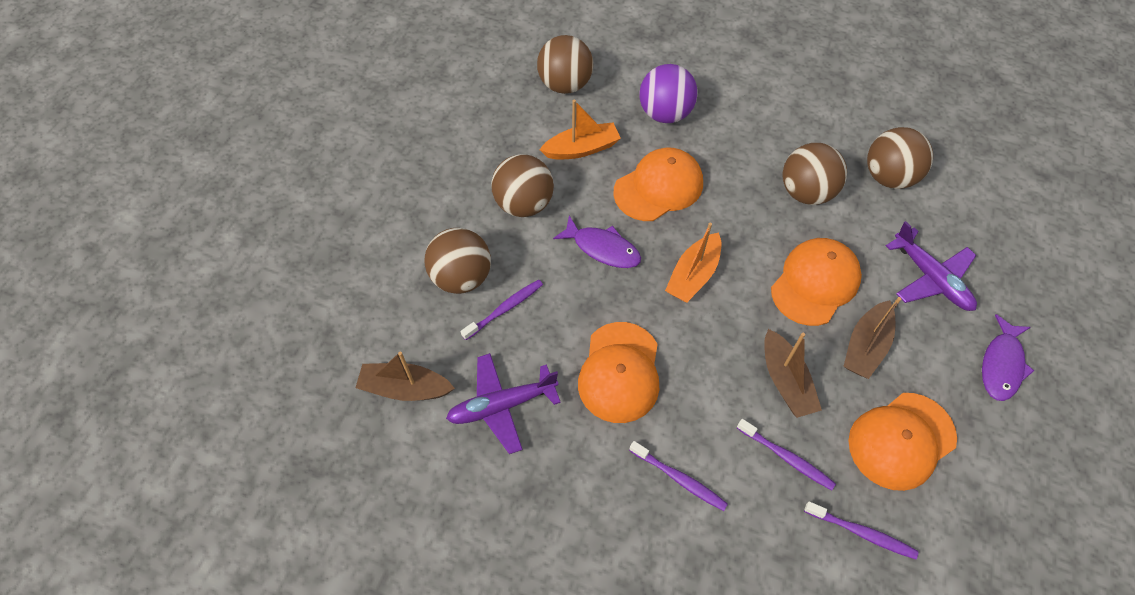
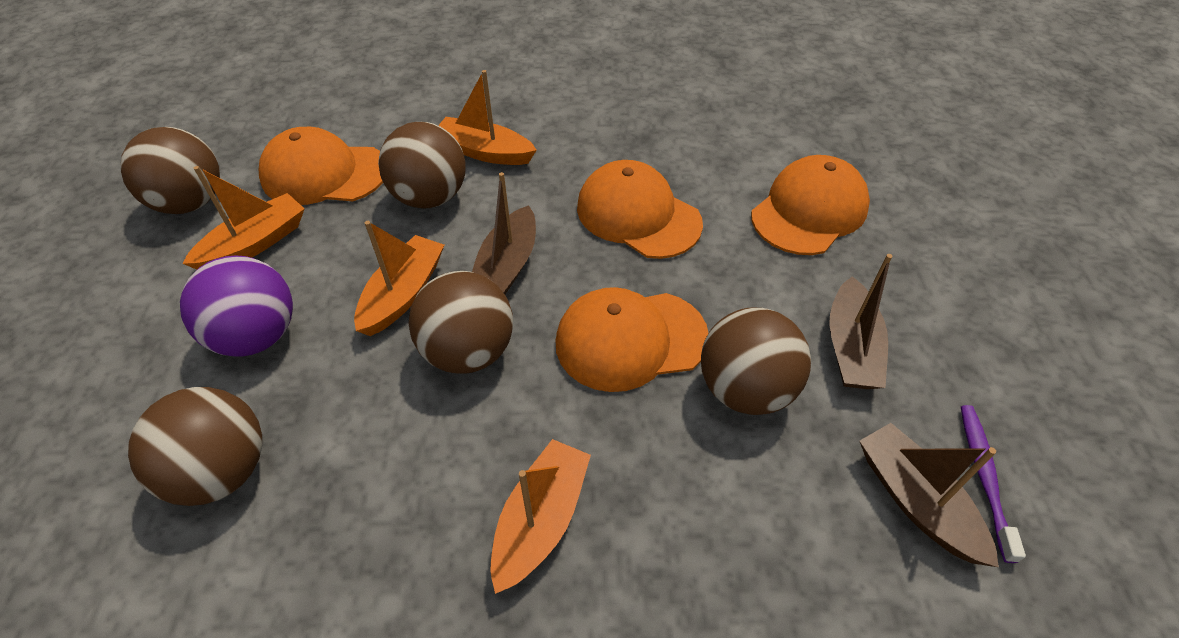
orange boat: [539,100,621,159] [665,222,721,303] = 2 -> [182,166,305,269] [354,221,444,336] [438,70,537,165] [490,439,591,594] = 4
purple fish: [553,216,641,268] [982,314,1034,401] = 2 -> none = 0
purple plane: [446,353,561,454] [886,221,977,311] = 2 -> none = 0
purple toothbrush: [460,279,543,340] [629,441,728,511] [737,419,836,490] [804,501,919,559] = 4 -> [961,405,1026,563] = 1

